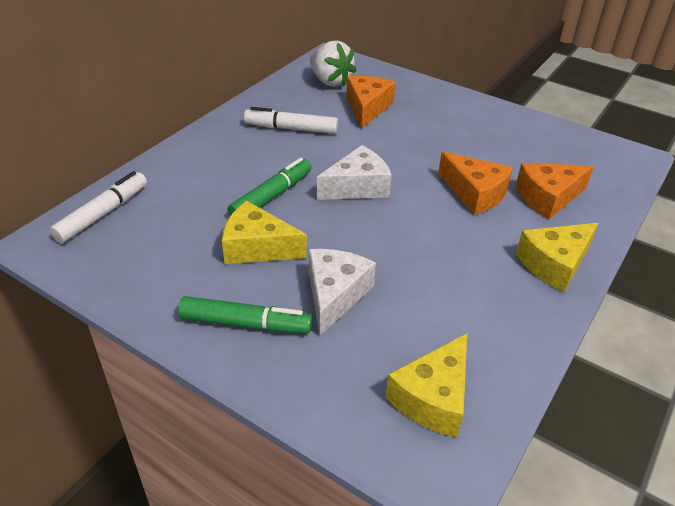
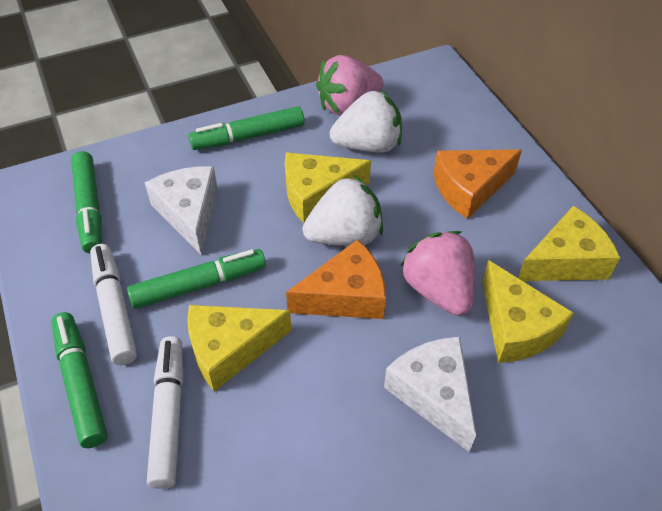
green marker: [178,296,313,334] [228,158,312,216] = 2 -> [51,312,108,448] [71,151,102,253] [127,249,266,309] [188,106,305,150] = 4
orange cheese: [346,76,396,129] [438,152,513,215] [516,163,594,219] = 3 -> [286,239,386,319] [433,149,522,219] = 2
pink strawberry: none = 0 -> [316,55,384,116] [400,231,475,316] = 2
white strawberry: [310,40,357,87] = 1 -> [303,175,383,246] [330,90,402,153] = 2
yellow cheese: [222,201,307,264] [385,333,467,437] [516,223,598,292] = 3 -> [187,305,292,391] [285,153,371,223] [482,260,574,363] [518,206,620,281] = 4

